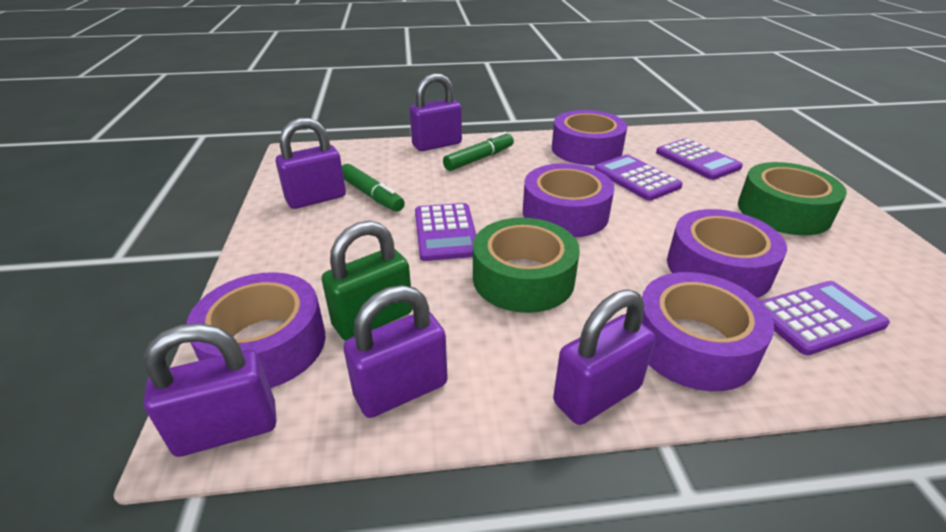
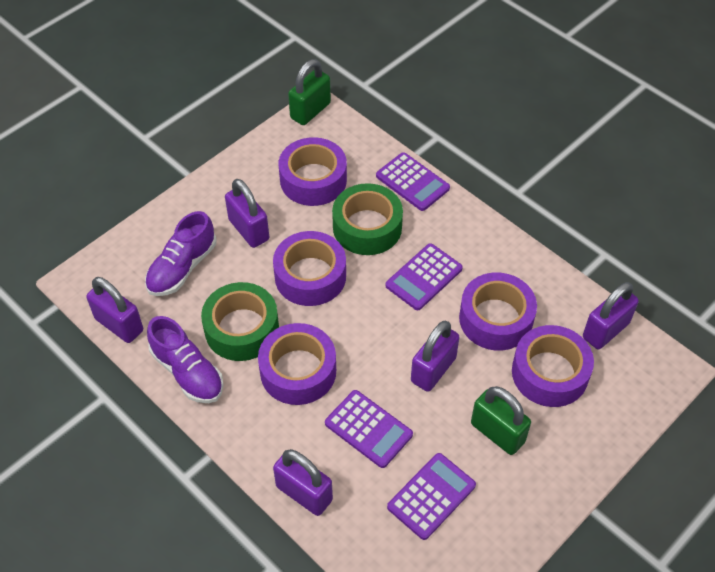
green marker: [342,164,405,212] [443,131,514,171] = 2 -> none = 0
green padlock: [321,221,412,341] = 1 -> [288,59,331,125] [471,386,531,455] = 2
purple shoe: none = 0 -> [145,211,216,296] [147,316,224,403] = 2

